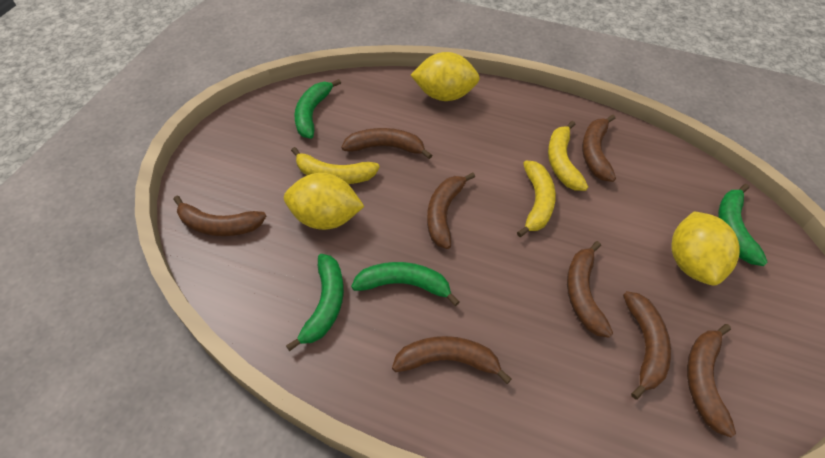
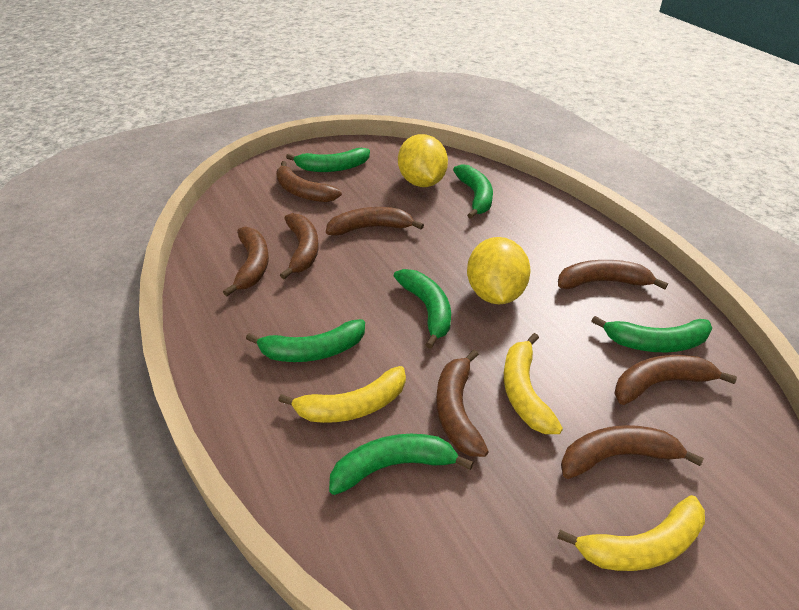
green banana: [286,254,344,351] [294,79,341,139] [351,262,460,306] [718,184,767,266] = 4 -> [246,319,365,362] [286,148,370,172] [329,434,474,495] [394,269,451,349] [453,164,493,219] [591,316,712,352] = 6
yellow lemon: [284,173,364,230] [411,52,480,101] [671,211,740,285] = 3 -> [398,134,448,187] [467,237,531,304] = 2

